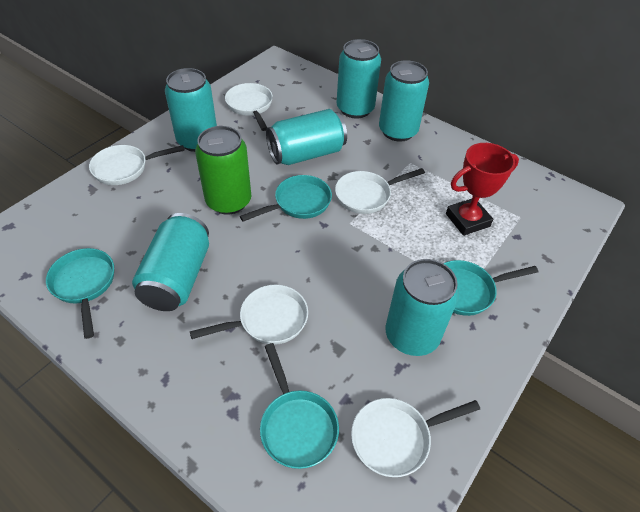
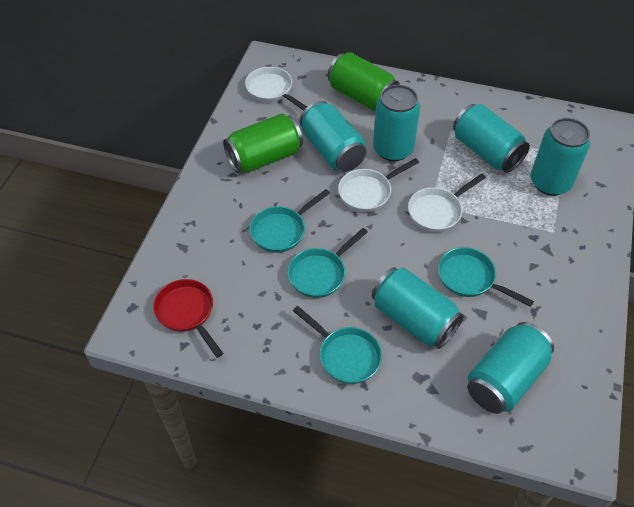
green can: [195,126,251,215] = 1 -> [223,114,303,173] [328,52,400,111] = 2
red pan: none = 0 -> [153,279,223,358] = 1
red trophy: [446,143,519,236] = 1 -> none = 0
white pan: [89,145,185,185] [190,285,308,345] [225,83,273,131] [335,168,425,214] [351,398,480,477] = 5 -> [245,67,307,111] [338,158,419,212] [408,173,486,232] = 3

